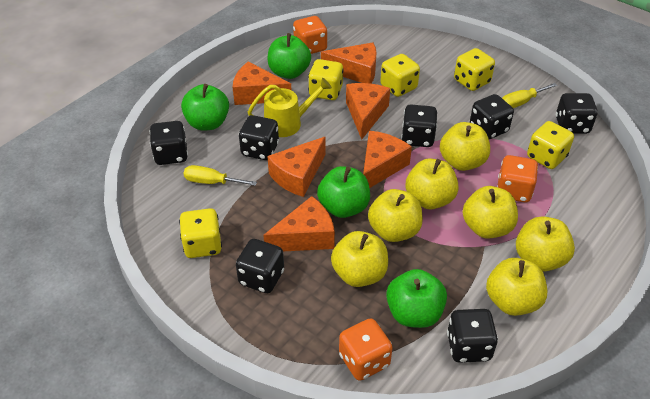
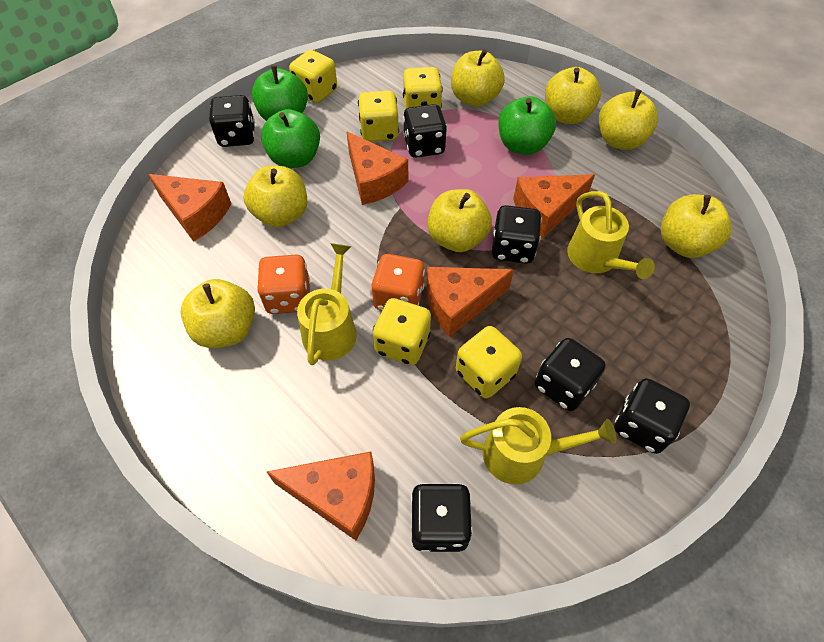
black dice: [150,121,188,165] [236,239,284,293] [239,115,279,160] [401,105,437,147] [447,309,498,363] [470,94,514,139] [556,93,598,134] = 7 -> [209,95,255,147] [403,104,447,158] [411,483,473,553] [492,205,542,264] [535,338,606,411] [614,378,690,454] = 6
green apple: [181,84,229,131] [267,33,311,79] [317,166,370,218] [386,269,447,328] = 4 -> [252,65,308,121] [261,109,320,168] [498,96,556,155] = 3
orange cheese: [233,62,291,105] [263,196,335,251] [267,137,325,197] [321,43,377,84] [346,83,390,139] [363,131,412,188] = 6 -> [148,174,231,242] [267,451,375,540] [346,131,408,205] [426,267,514,337] [513,174,595,238] = 5
orange dice: [293,16,327,54] [339,319,393,381] [497,155,538,202] = 3 -> [257,255,310,314] [372,254,425,311] = 2
yellow screwdriver: [184,165,257,186] [502,83,557,108] = 2 -> none = 0
yellow watering can: [248,78,332,137] = 1 -> [297,243,357,365] [460,407,616,485] [567,191,655,279] = 3

